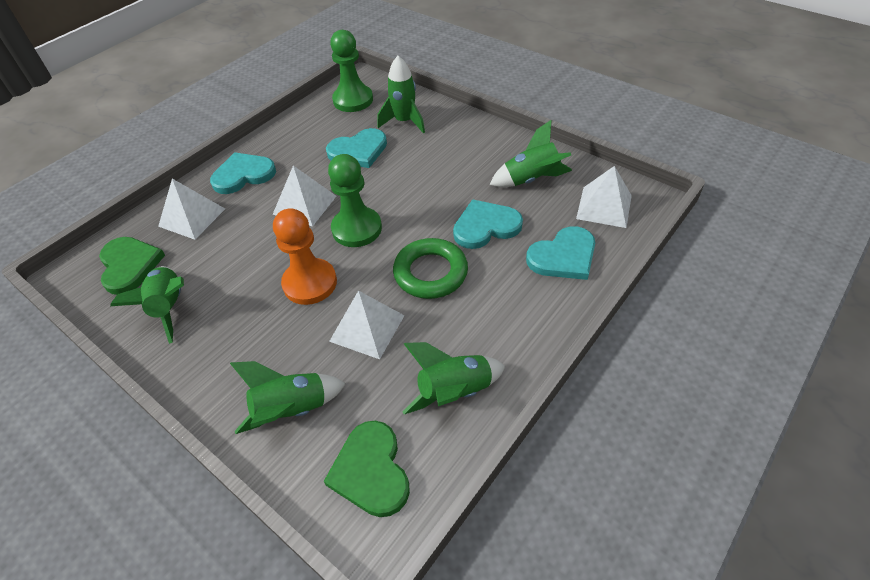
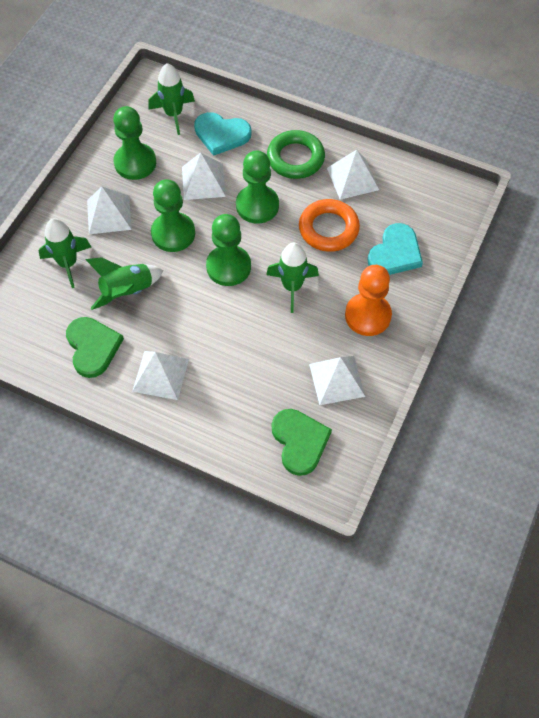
green pawn: [328,154,382,247] [330,30,373,112] = 2 -> [113,106,156,180] [151,179,195,252] [206,214,251,286] [236,150,279,223] = 4
green rocket: [110,266,184,344] [230,361,346,434] [378,56,425,133] [402,342,505,414] [490,120,572,187] = 5 -> [39,218,91,288] [86,257,163,310] [148,63,195,135] [266,243,319,313] = 4
orange ring: none = 0 -> [299,199,360,252] = 1
turquoise heart: [210,152,276,194] [326,128,387,168] [453,199,523,249] [526,226,595,280] = 4 -> [194,112,251,156] [368,223,423,275] = 2
white pyramid: [158,179,225,240] [273,166,336,227] [329,290,405,359] [576,166,632,228] = 4 -> [87,186,132,234] [132,351,189,400] [182,152,226,200] [309,356,365,405] [327,150,379,200] = 5

